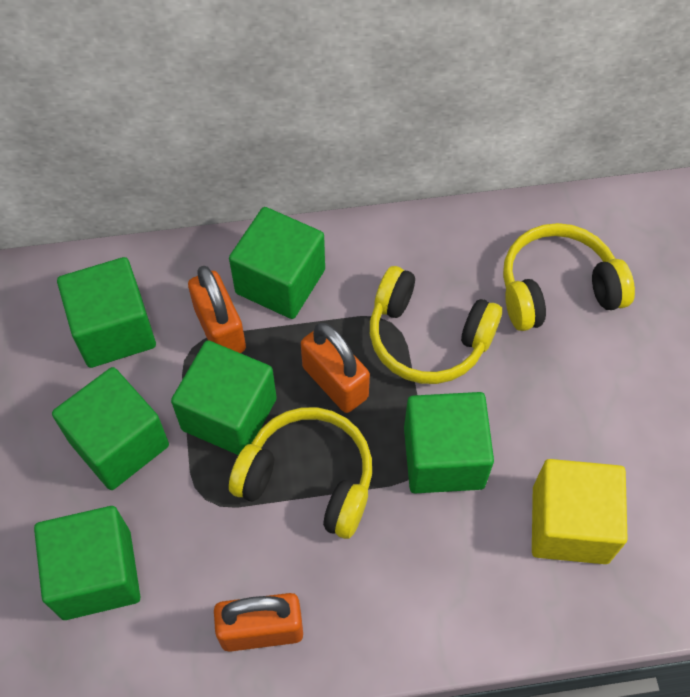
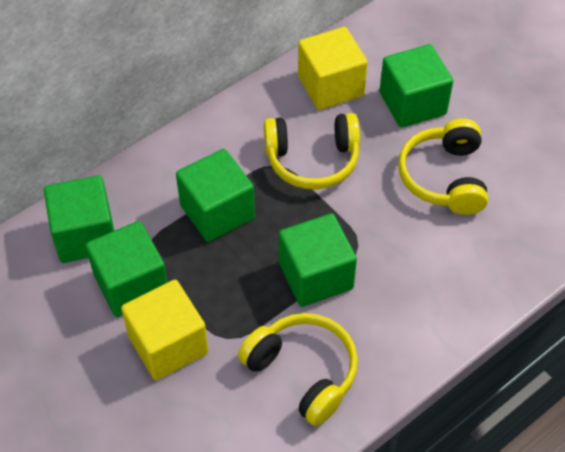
green cube: [34,506,140,620] [52,367,169,490] [57,257,156,368] [171,340,277,455] [229,207,325,319] [404,392,494,493] = 6 -> [44,175,114,263] [86,221,168,317] [176,149,255,242] [279,213,357,307] [379,44,453,128] = 5
orange padlock: [188,266,246,353] [214,593,303,652] [301,323,370,413] = 3 -> none = 0
yellow cube: [532,459,628,564] = 1 -> [121,280,208,380] [298,27,368,110] = 2

